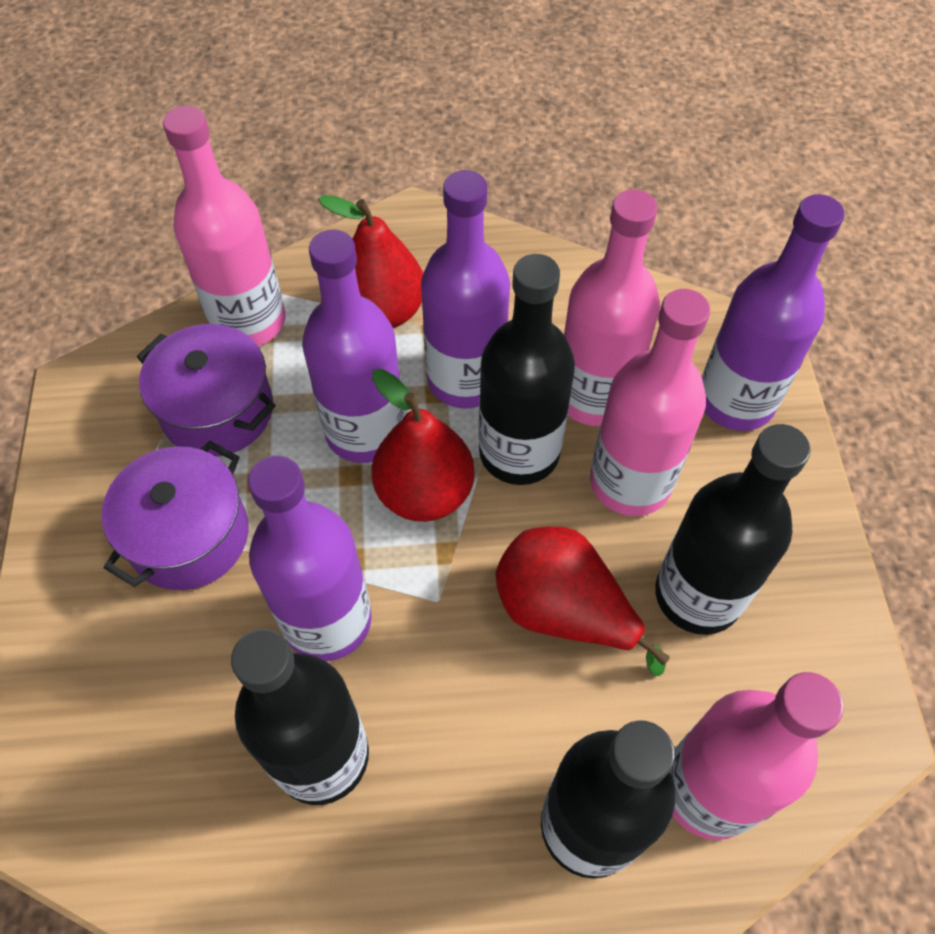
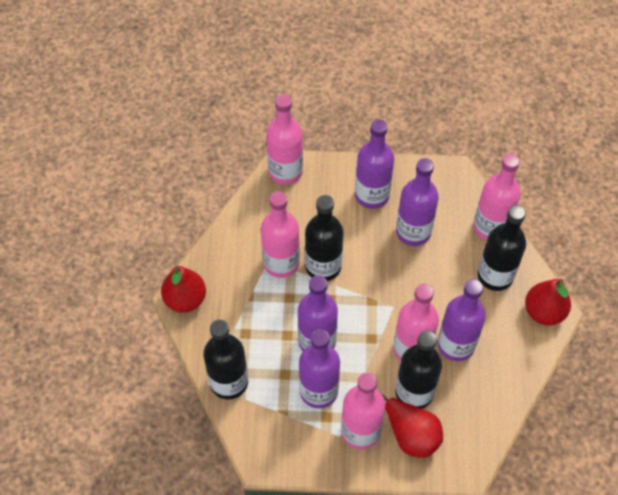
pink bottle: [163,106,286,346] [564,189,660,426] [590,289,710,516] [670,672,844,840] = 4 -> [261,191,300,278] [266,94,303,185] [341,373,385,449] [393,284,439,361] [473,154,521,241] = 5
purple bottle: [248,456,372,661] [302,229,404,463] [421,170,510,409] [702,194,844,431] = 4 -> [298,275,338,351] [299,329,340,408] [355,119,394,209] [396,158,439,246] [438,279,486,361] = 5
purple pot: [102,441,249,590] [137,324,276,457] = 2 -> none = 0

